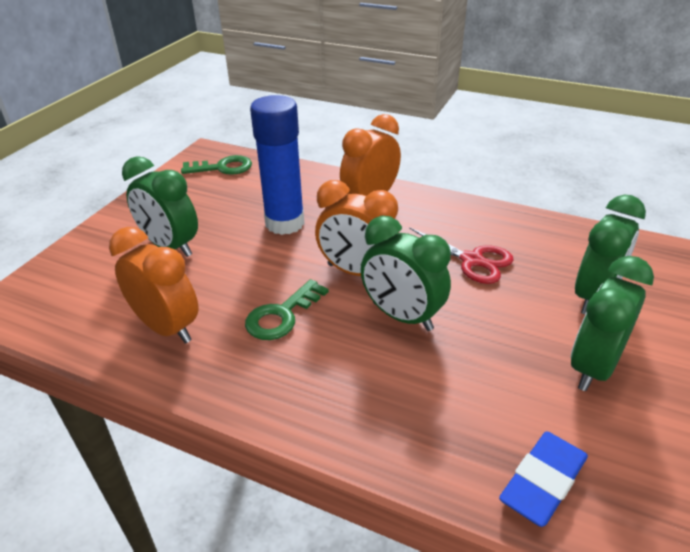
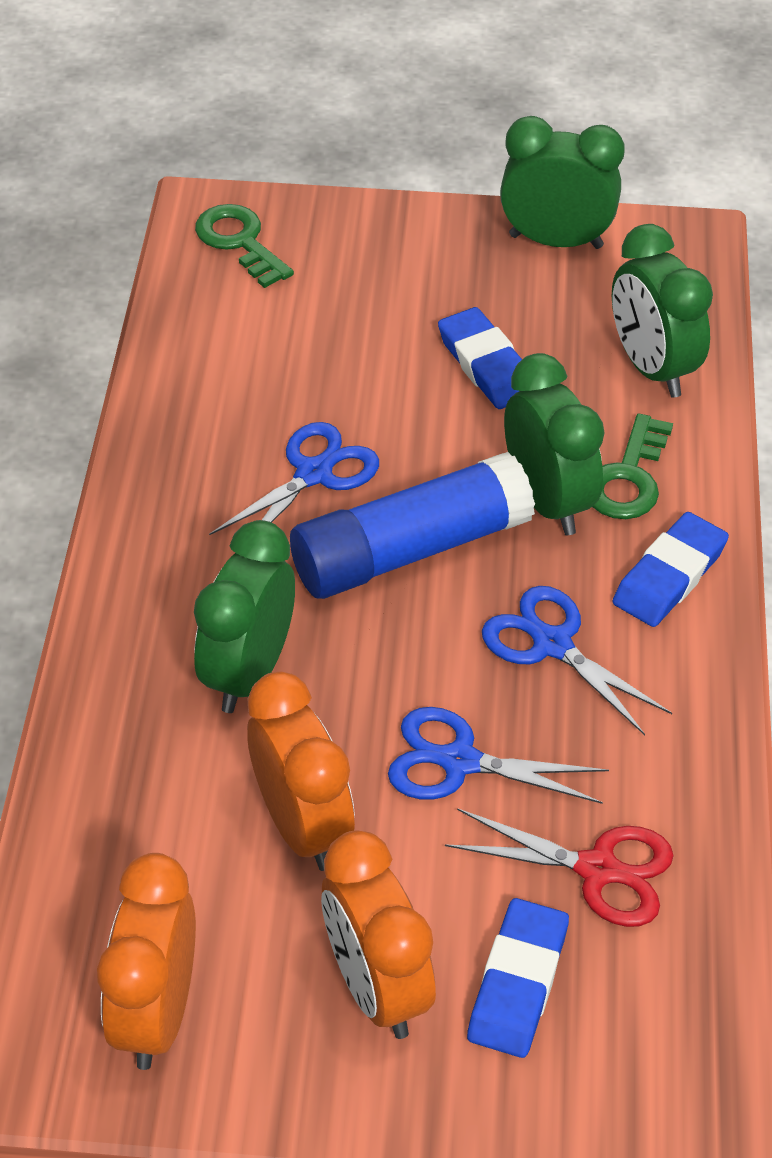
blue eraser: [499,431,588,527] = 1 -> [438,307,522,409] [467,898,569,1058] [613,512,729,627] = 3
blue scissors: none = 0 -> [209,422,379,535] [388,707,609,804] [482,586,672,735] = 3

